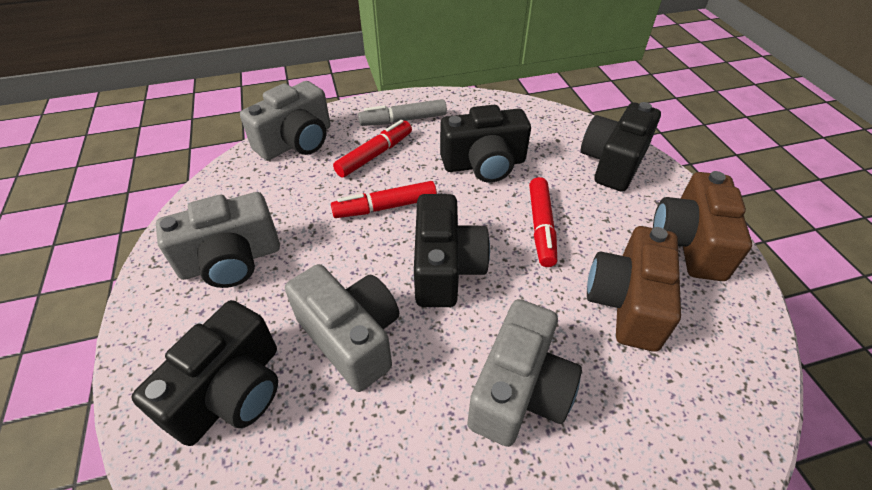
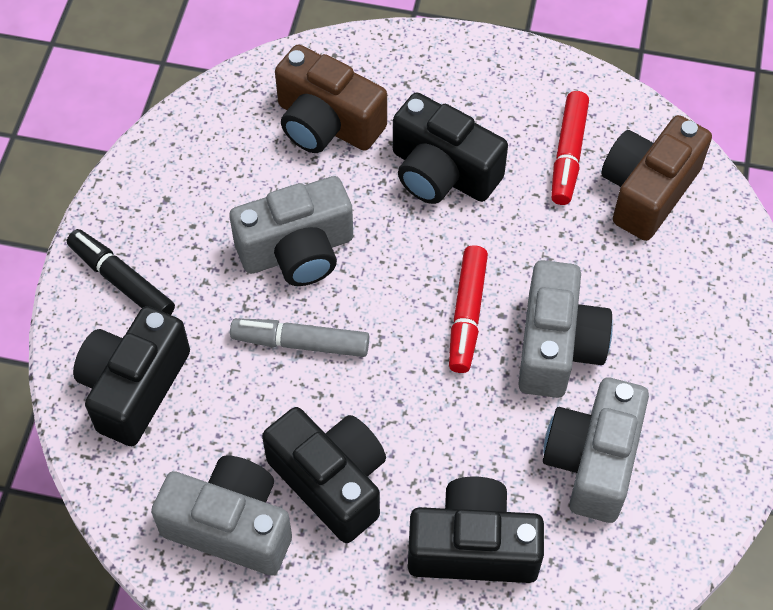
black marker: none = 0 -> [67,229,175,315] = 1
red marker: [331,181,437,218] [333,120,412,177] [529,177,557,267] = 3 -> [449,245,488,373] [551,91,589,205] = 2

